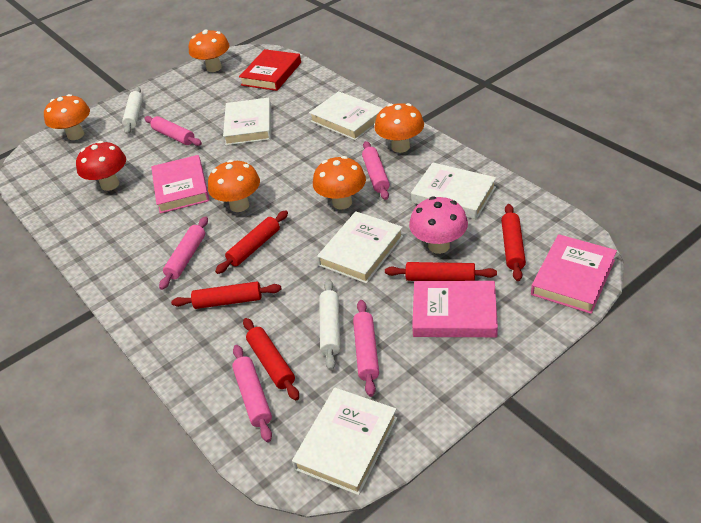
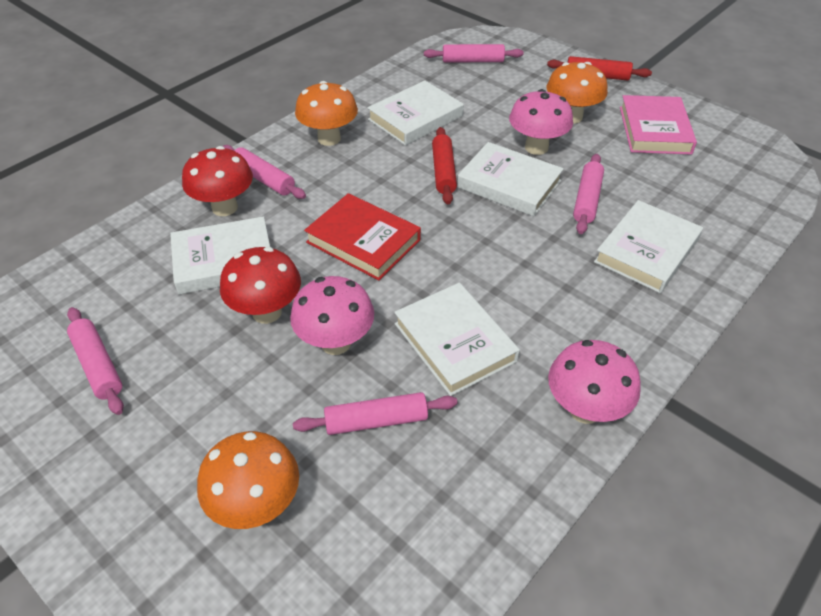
orange mushroom: [44,94,90,140] [189,29,230,72] [208,160,260,212] [313,156,366,210] [374,103,424,153] = 5 -> [197,431,299,529] [295,81,358,146] [547,62,608,123] = 3
pink book: [151,155,209,214] [412,281,498,337] [531,234,617,314] = 3 -> [620,95,697,155] = 1
pink mushroom: [409,197,468,254] = 1 -> [290,276,374,355] [509,89,573,155] [548,340,641,424] = 3
red mushroom: [76,141,126,191] = 1 -> [182,146,253,216] [220,247,301,324] = 2
red rolling pin: [171,282,281,309] [215,211,288,274] [243,318,299,400] [385,262,497,281] [501,204,526,281] = 5 -> [432,127,457,204] [547,56,652,80] = 2
white rolling pin: [122,87,143,134] [319,279,340,370] = 2 -> none = 0

